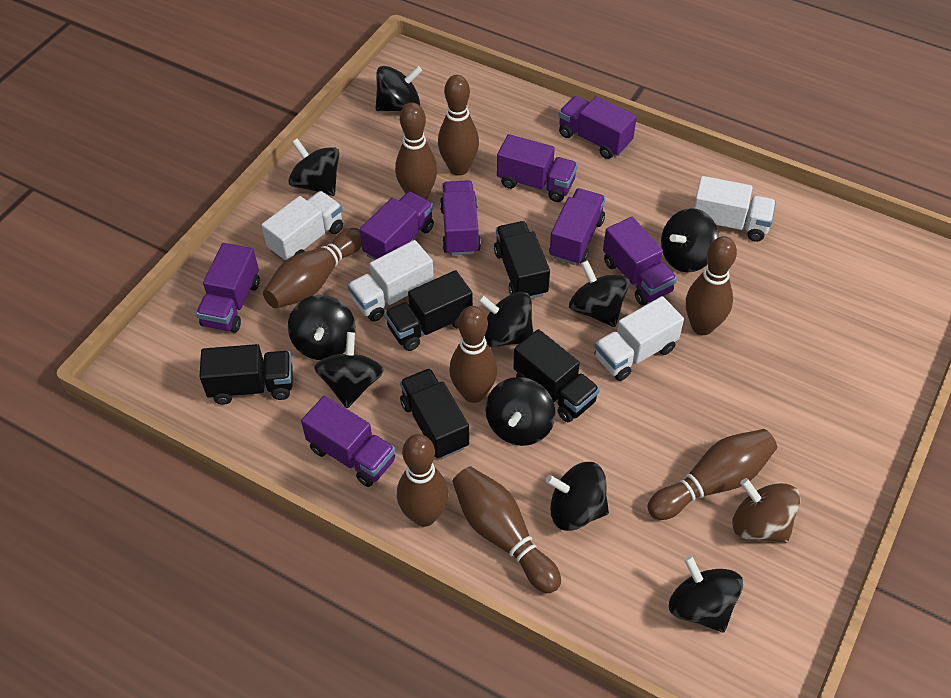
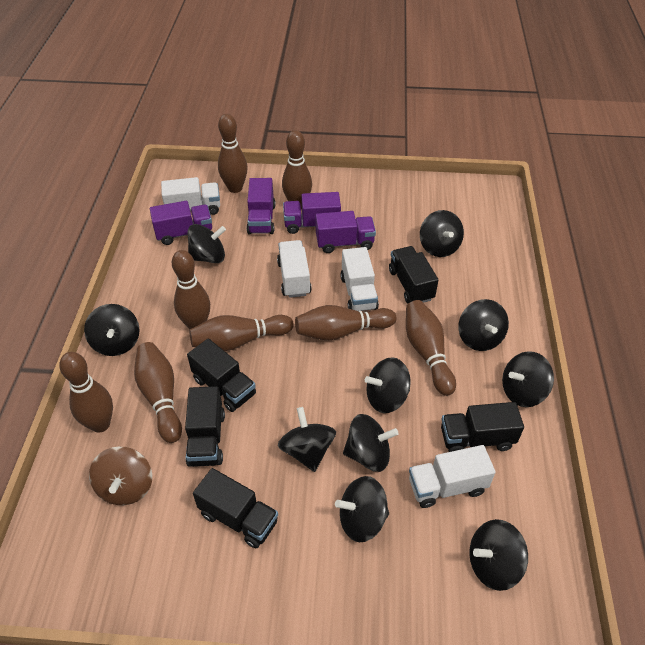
purple truck: [196,243,260,333] [301,396,396,487] [360,191,434,260] [440,180,481,256] [497,134,578,202] [549,188,605,265] [558,96,637,159] [603,217,677,305] = 8 -> [150,201,212,245] [246,178,276,234] [283,192,341,234] [316,211,376,253] = 4

